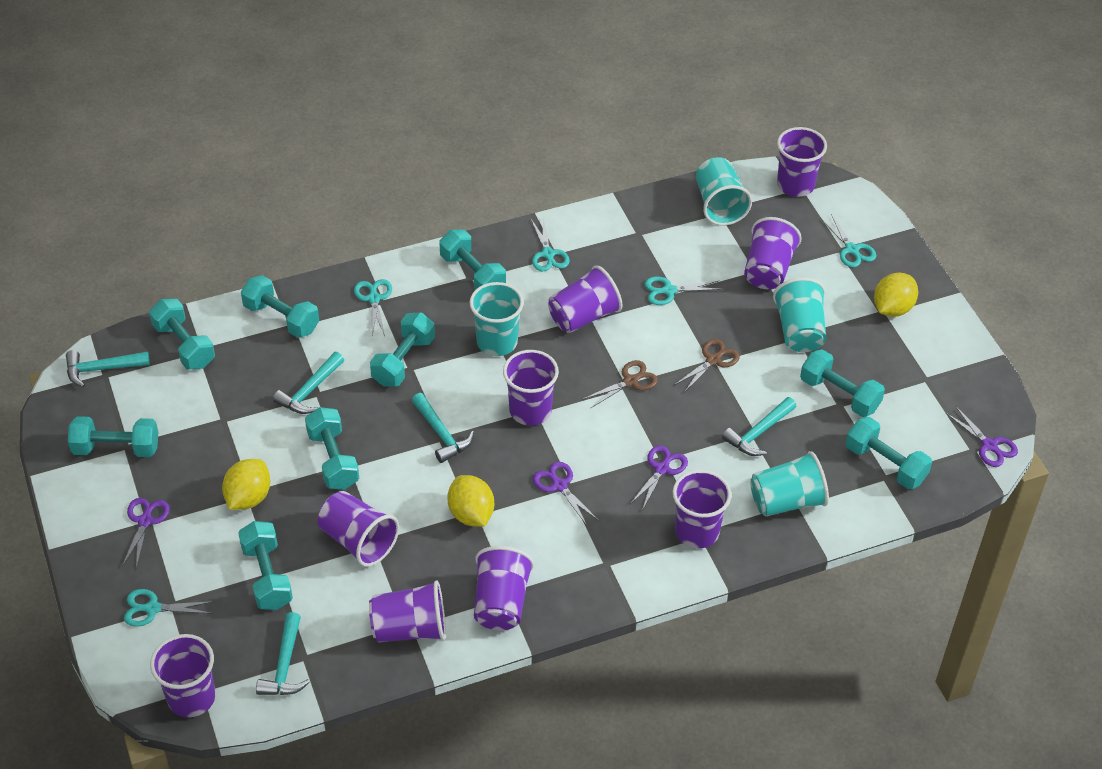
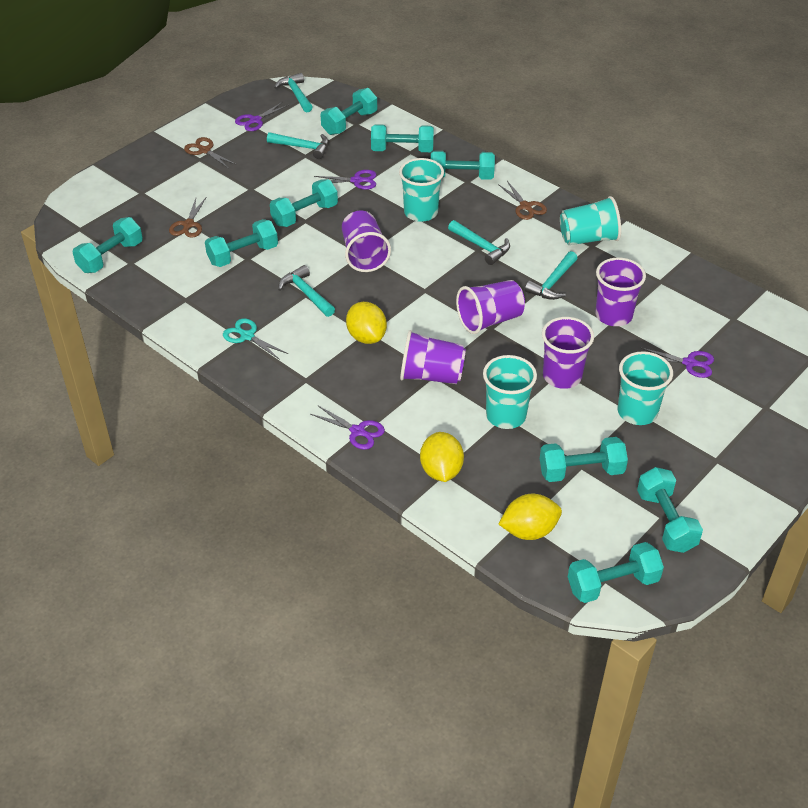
brown scissors: [583,360,658,409] [674,339,740,392] = 2 -> [169,198,206,238] [184,137,236,169] [498,181,547,220] = 3
purple cup: [150,634,215,717] [318,491,399,567] [369,580,446,642] [474,546,534,630] [503,350,559,426] [548,265,623,333] [673,470,731,549] [744,217,802,289] [777,127,827,197] = 9 -> [342,211,391,272] [400,330,466,384] [456,280,525,334] [542,317,594,389] [595,258,646,326] = 5
turquoise scissors: [124,589,214,627] [354,279,392,336] [531,218,570,271] [645,277,722,305] [820,214,877,267] = 5 -> [223,318,288,360] = 1

